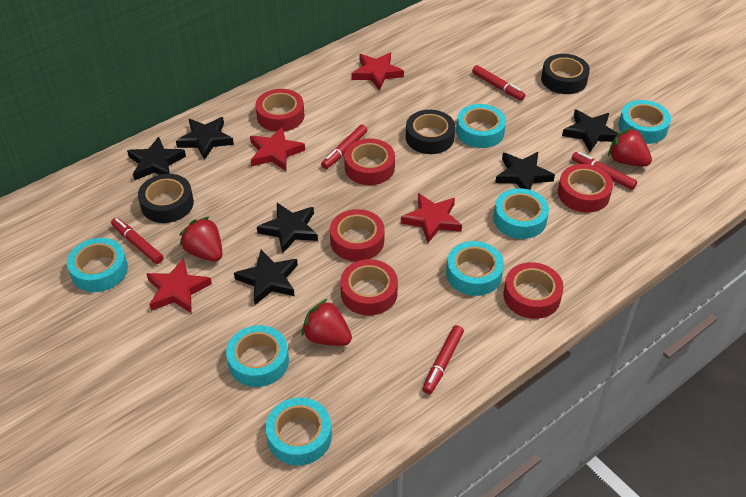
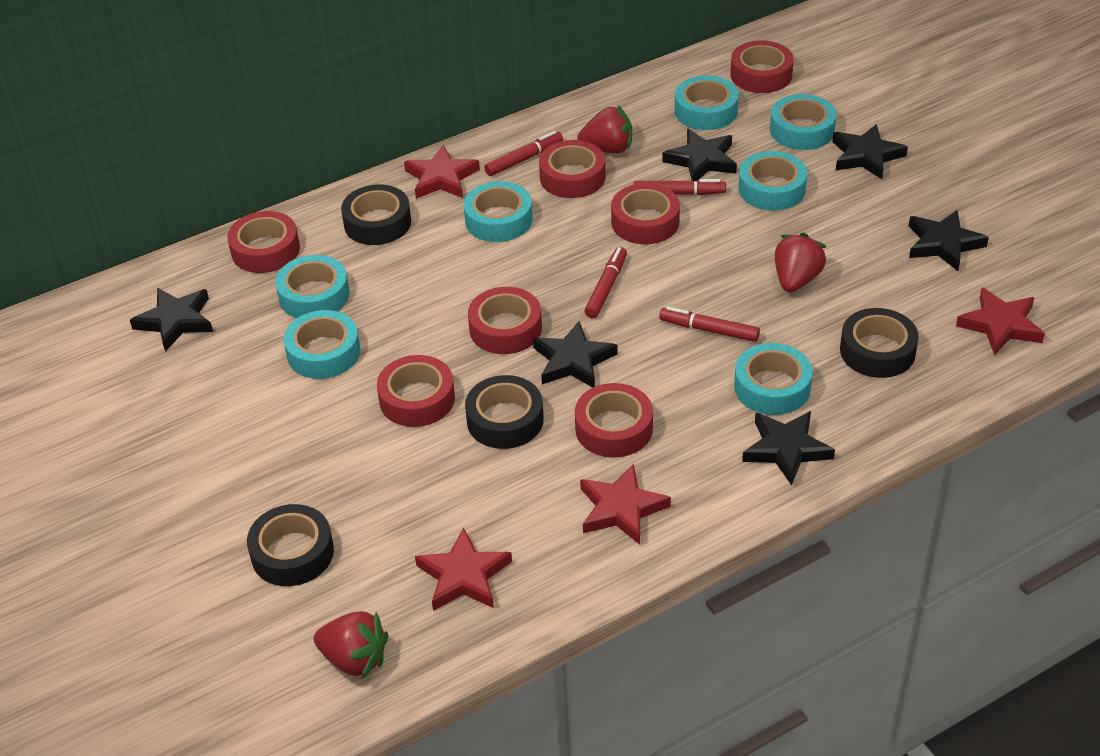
black tape: [138,174,194,223] [406,110,455,154] [541,54,590,94] = 3 -> [247,504,334,586] [341,185,411,245] [465,375,544,449] [840,308,919,378] = 4
red marker: [111,218,163,264] [321,124,367,169] [423,325,464,394] [472,65,525,101] [571,152,637,190] = 5 -> [484,131,563,176] [585,247,627,318] [633,179,726,195] [659,307,760,342] = 4
red tape: [255,89,305,132] [330,209,384,261] [340,259,398,316] [344,138,395,185] [503,262,564,319] [558,164,613,213] = 6 -> [227,211,300,273] [377,355,455,427] [468,287,542,354] [539,140,606,198] [575,383,653,458] [611,183,680,244] [730,40,794,93] = 7

